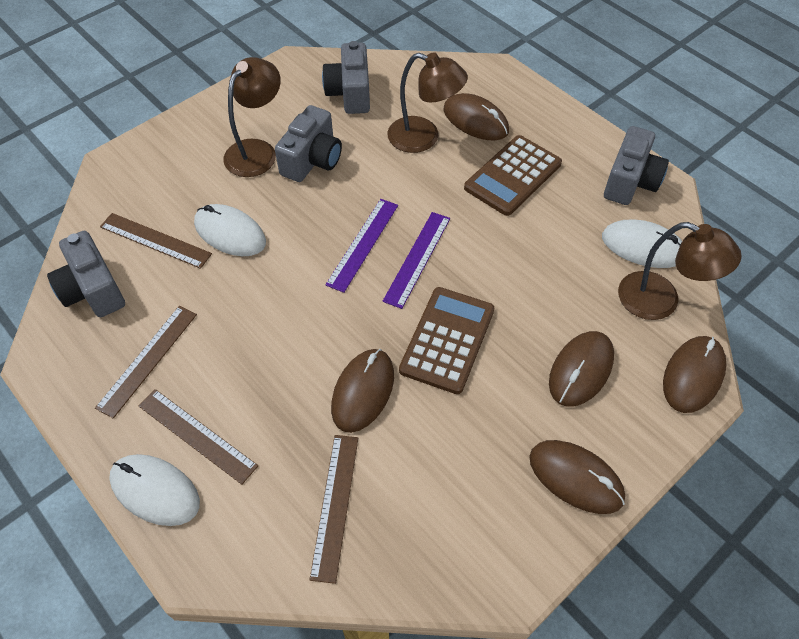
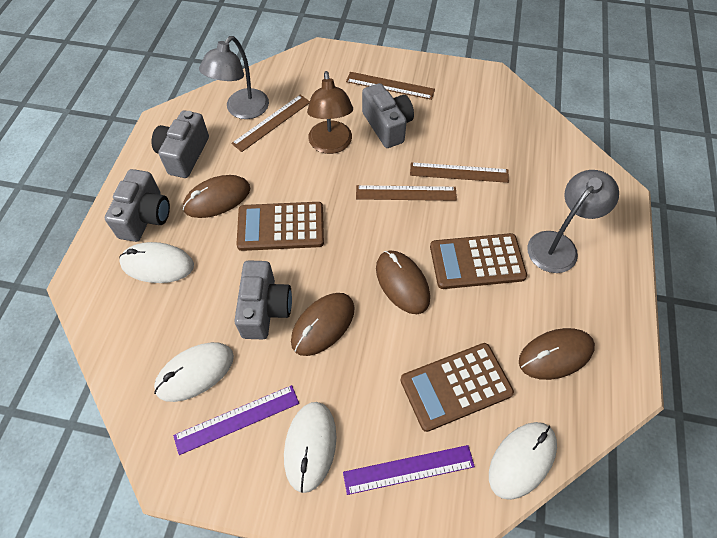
brown calculator: [399,287,494,394] [464,135,562,216] = 2 -> [237,202,324,251] [400,343,514,432] [430,233,527,289] = 3
brown lamp: [224,57,281,177] [387,53,468,153] [618,222,742,320] = 3 -> [307,71,353,154] = 1
brown mouse: [331,349,394,433] [444,93,509,140] [529,440,625,514] [549,331,614,407] [663,336,726,413] = 5 -> [183,175,250,218] [291,293,355,356] [376,250,430,314] [519,328,595,380] = 4
grey lamp: none = 0 -> [199,36,269,119] [527,170,619,273] = 2
white mouse: [109,454,200,526] [194,204,266,256] [602,220,682,268] = 3 -> [119,242,194,283] [154,342,234,402] [284,402,336,493] [489,422,557,500] = 4

